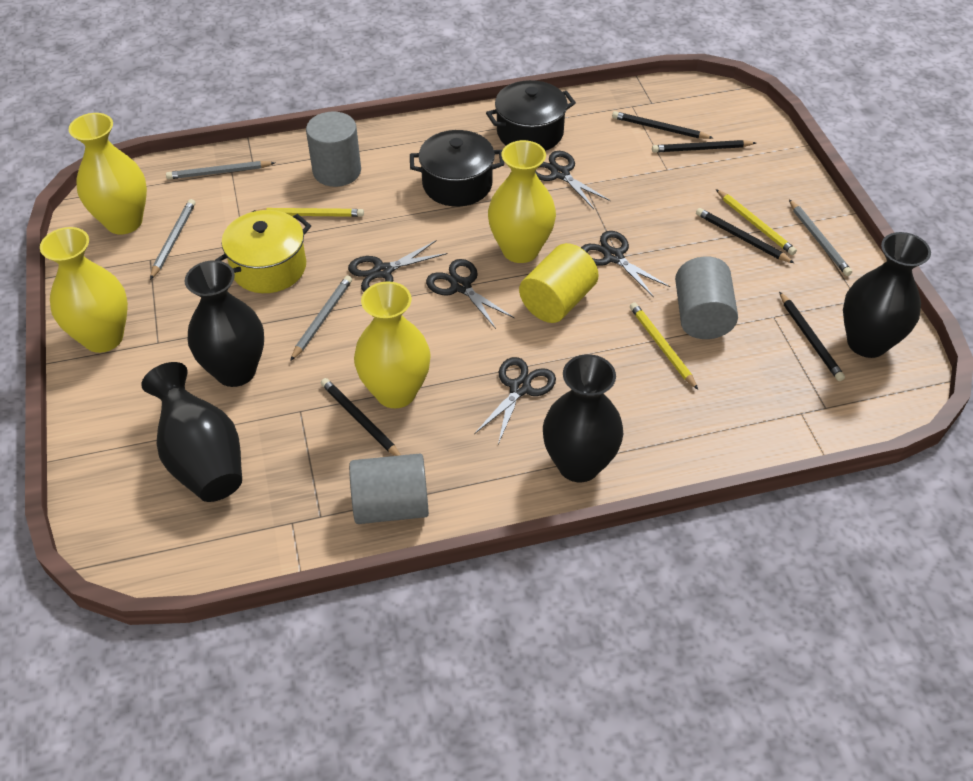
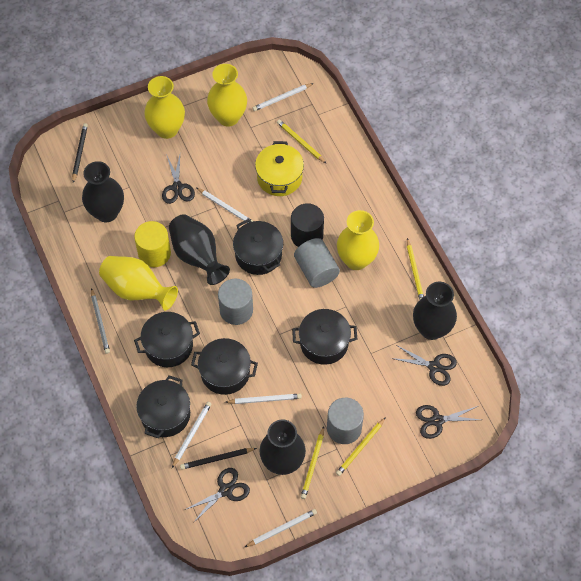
black cylinder: none = 0 -> [291,203,324,247] = 1
black pencil: [321,378,401,456] [612,111,713,139] [652,140,756,153] [696,208,794,263] [779,292,845,381] = 5 -> [72,123,88,183] [180,448,257,470] = 2
black pot: [410,130,504,207] [486,80,576,151] = 2 -> [134,312,200,367] [136,375,190,438] [191,338,258,395] [233,219,283,275] [292,309,357,365] = 5
black scissors: [348,240,448,292] [426,259,514,329] [474,357,556,444] [535,151,611,209] [581,231,670,298] = 5 -> [162,154,195,204] [185,468,250,523] [391,346,457,386] [416,405,480,439] = 4
grey pencil: [150,199,195,280] [166,161,275,179] [290,275,352,361] [789,200,852,276] = 4 -> [91,288,110,354] = 1
white pencil: none = 0 -> [172,402,212,468] [197,188,253,223] [225,394,302,404] [245,509,317,547] [252,83,314,111] = 5
yellow pencil: [252,208,364,217] [630,302,698,390] [716,189,797,255] = 3 -> [277,120,326,163] [301,426,324,499] [336,417,386,476] [407,238,424,300] = 4

